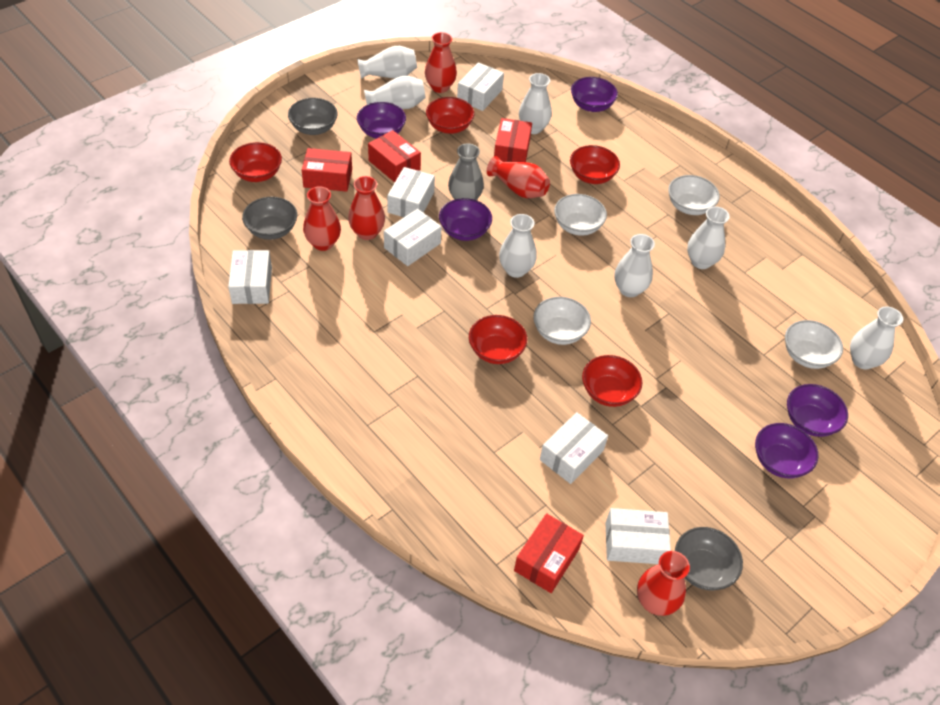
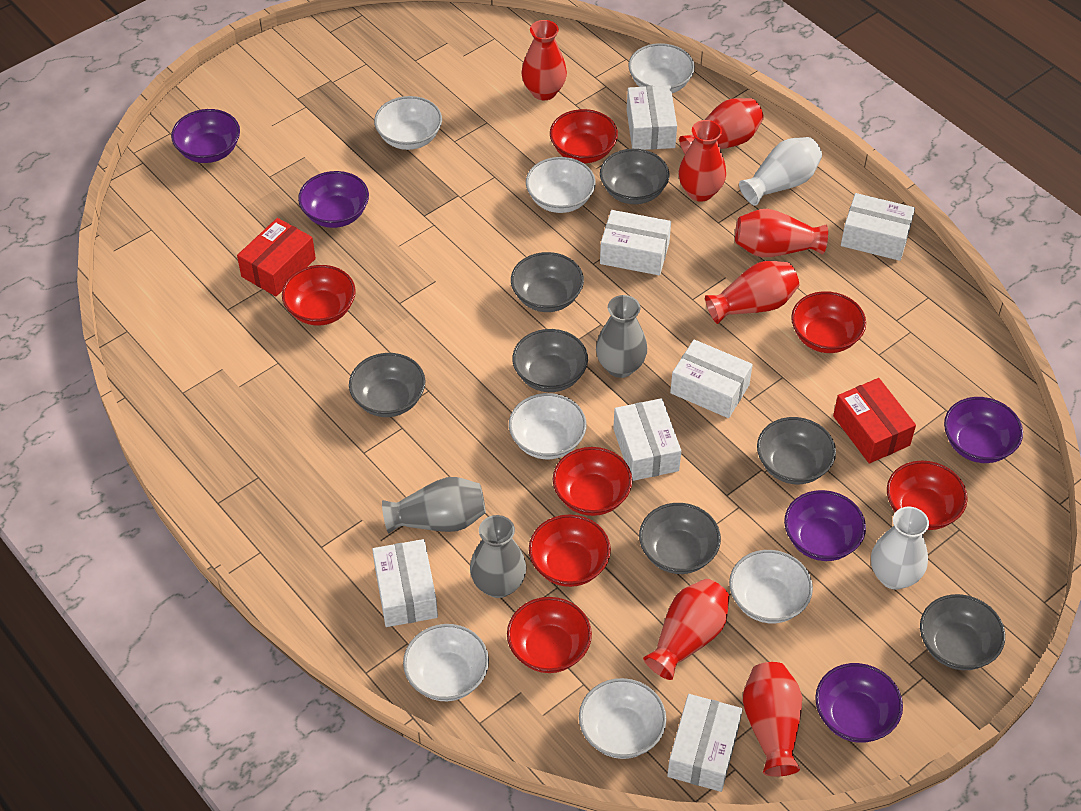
grey bowl: [242,197,297,240] [288,98,338,135] [675,527,743,590] = 3 -> [349,353,425,417] [511,252,584,312] [512,329,588,392] [600,149,669,204] [639,503,721,574] [757,417,836,484] [920,594,1005,670] = 7
grey vase: [448,143,484,200] = 1 -> [382,477,486,533] [470,515,526,598] [596,295,647,378] = 3
red bowl: [229,142,282,182] [426,97,474,134] [469,315,527,364] [570,145,620,184] [582,355,642,407] = 5 -> [282,265,356,326] [507,597,592,673] [529,514,611,587] [550,109,618,163] [553,447,632,516] [791,291,866,353] [887,461,968,530] = 7
red box: [302,148,352,192] [368,130,421,182] [494,118,532,162] [514,513,584,593] = 4 -> [237,218,316,297] [833,378,916,464] = 2
red vase: [303,186,341,251] [348,176,385,240] [425,32,457,93] [487,156,550,198] [637,551,690,616] = 5 -> [521,20,567,100] [643,579,730,680] [679,98,764,154] [679,120,726,202] [705,261,799,324] [735,209,828,257] [743,662,802,777] = 7
white bowl: [533,297,591,345] [554,194,607,236] [668,175,720,215] [785,320,843,369] = 4 -> [374,96,442,150] [403,624,489,701] [509,393,587,459] [526,157,596,213] [579,678,667,759] [628,43,695,93] [729,550,813,623] = 7
white box: [228,250,272,304] [384,209,442,266] [387,167,435,217] [457,62,504,111] [540,412,608,484] [606,508,671,564] = 6 -> [372,539,438,627] [600,210,671,275] [613,398,681,481] [627,85,677,150] [667,694,743,792] [670,339,753,418] [841,193,915,261] = 7
white vase: [357,46,417,79] [364,76,426,109] [499,214,537,278] [519,73,552,134] [615,234,655,297] [687,207,730,269] [850,306,903,369] = 7 -> [739,137,822,206] [871,507,929,590] = 2

